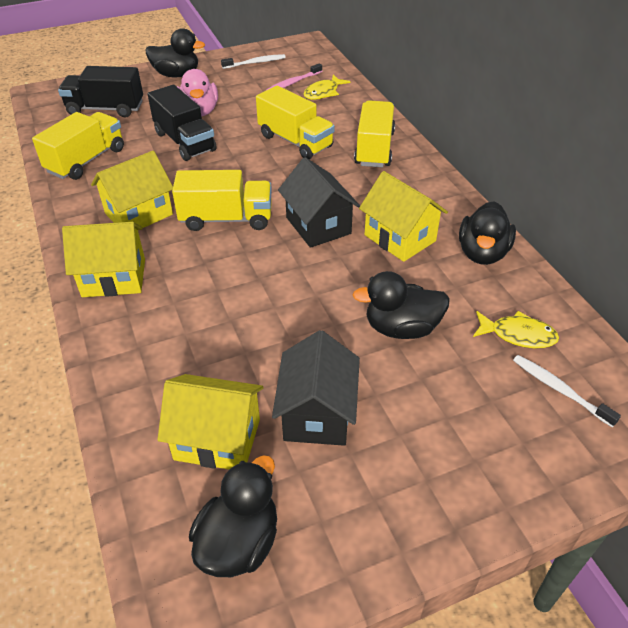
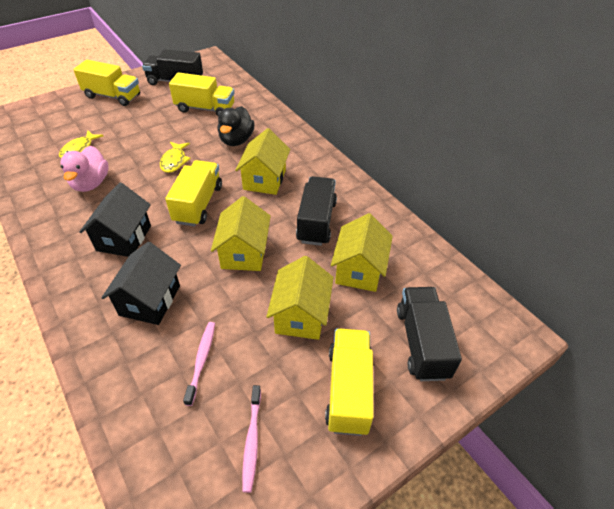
black duck: [146,28,205,77] [189,455,277,577] [352,271,450,339] [459,201,516,265] = 4 -> [217,106,255,146] = 1
black truck: [58,66,143,118] [148,85,216,161] = 2 -> [142,49,203,85] [296,176,337,246] [397,287,462,381] = 3
pink toothbrush: [266,63,322,90] = 1 -> [183,322,215,406] [242,385,261,493] = 2
white toothbrush: [221,54,286,69] [513,355,621,427] = 2 -> none = 0

